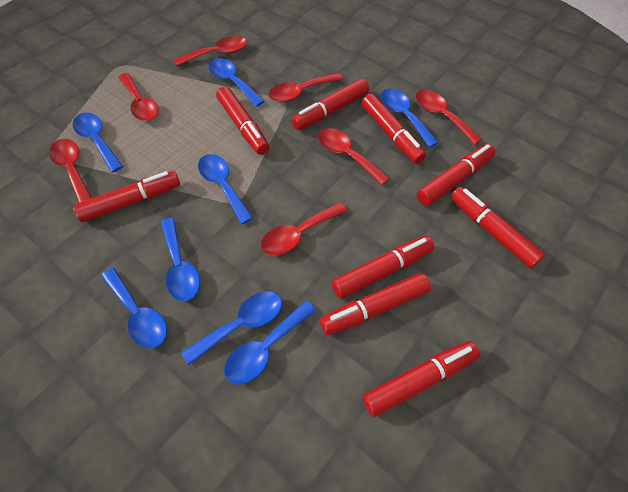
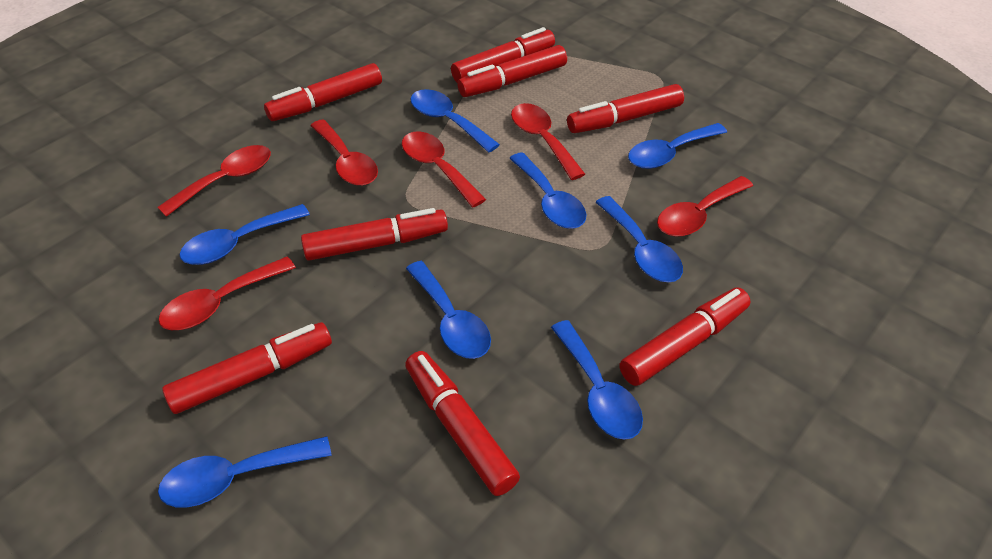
red marker: [73,171,180,222] [216,86,270,155] [291,79,369,130] [320,273,431,335] [331,236,434,299] [361,94,426,164] [362,341,480,417] [417,144,495,206] [450,187,545,268] = 9 -> [162,322,332,414] [264,63,382,121] [301,208,448,261] [405,351,520,496] [451,27,555,82] [457,45,567,97] [567,84,684,133] [619,287,750,386] = 8
red spoon: [49,139,92,203] [118,73,159,121] [173,36,247,66] [261,202,347,255] [268,73,343,102] [318,128,389,185] [415,90,482,145] = 7 -> [157,145,271,217] [158,257,296,330] [310,119,378,186] [402,132,486,207] [511,103,585,180] [657,176,753,237] = 6

